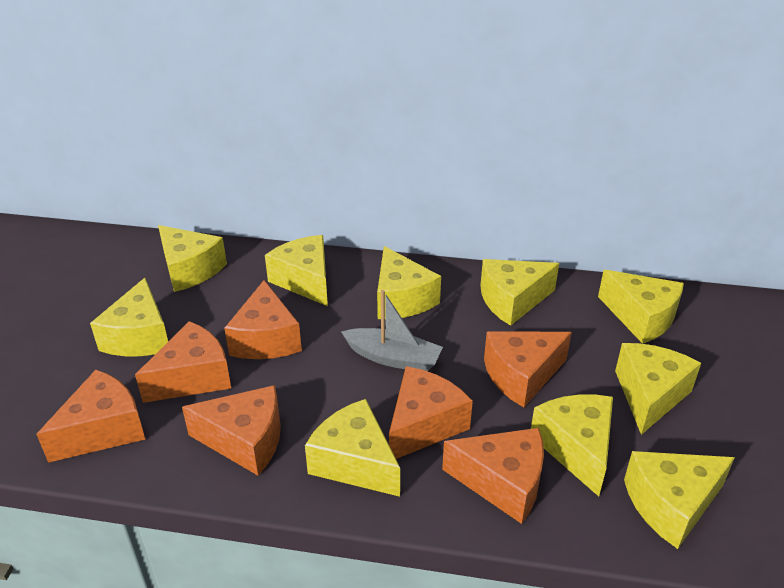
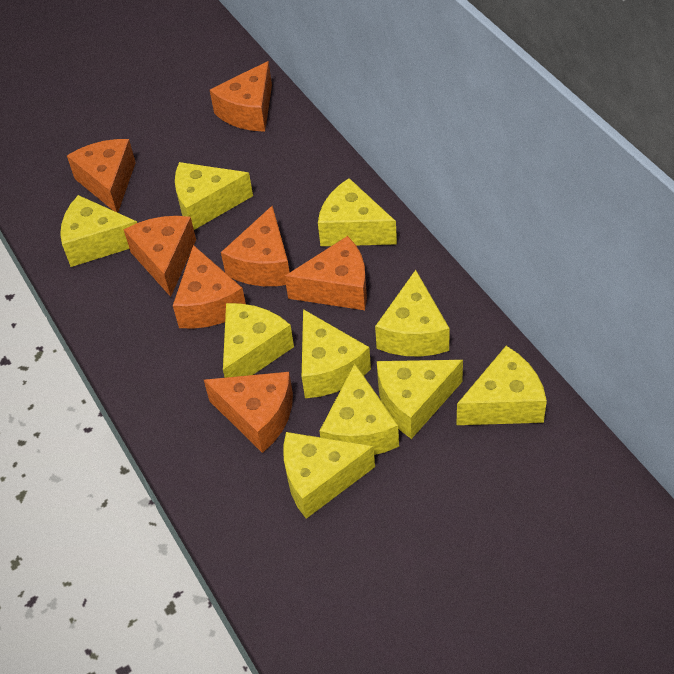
grey boat: [341,290,443,371] = 1 -> none = 0

